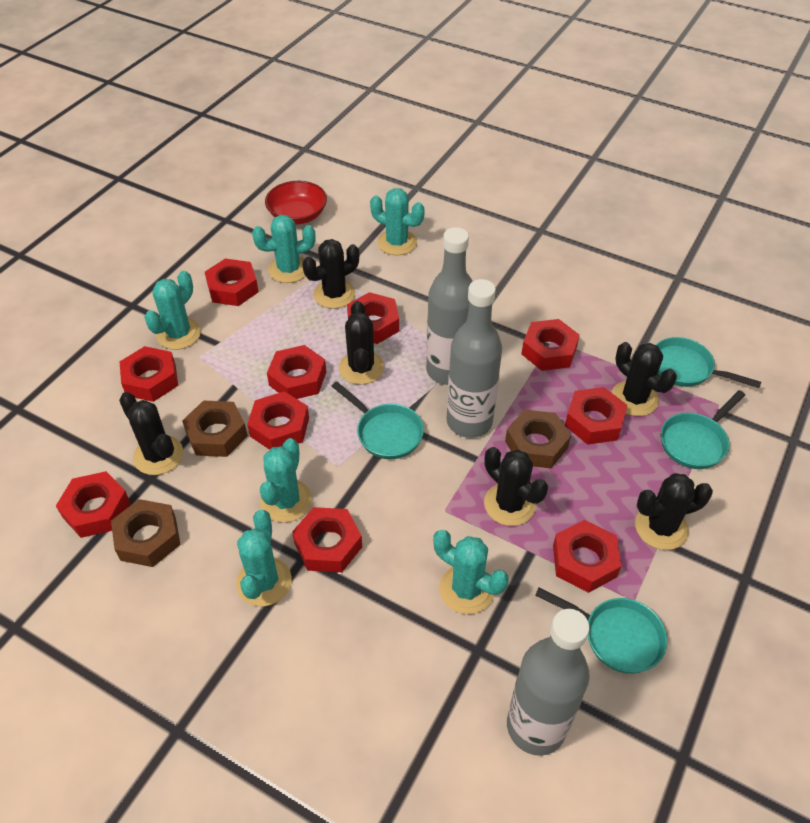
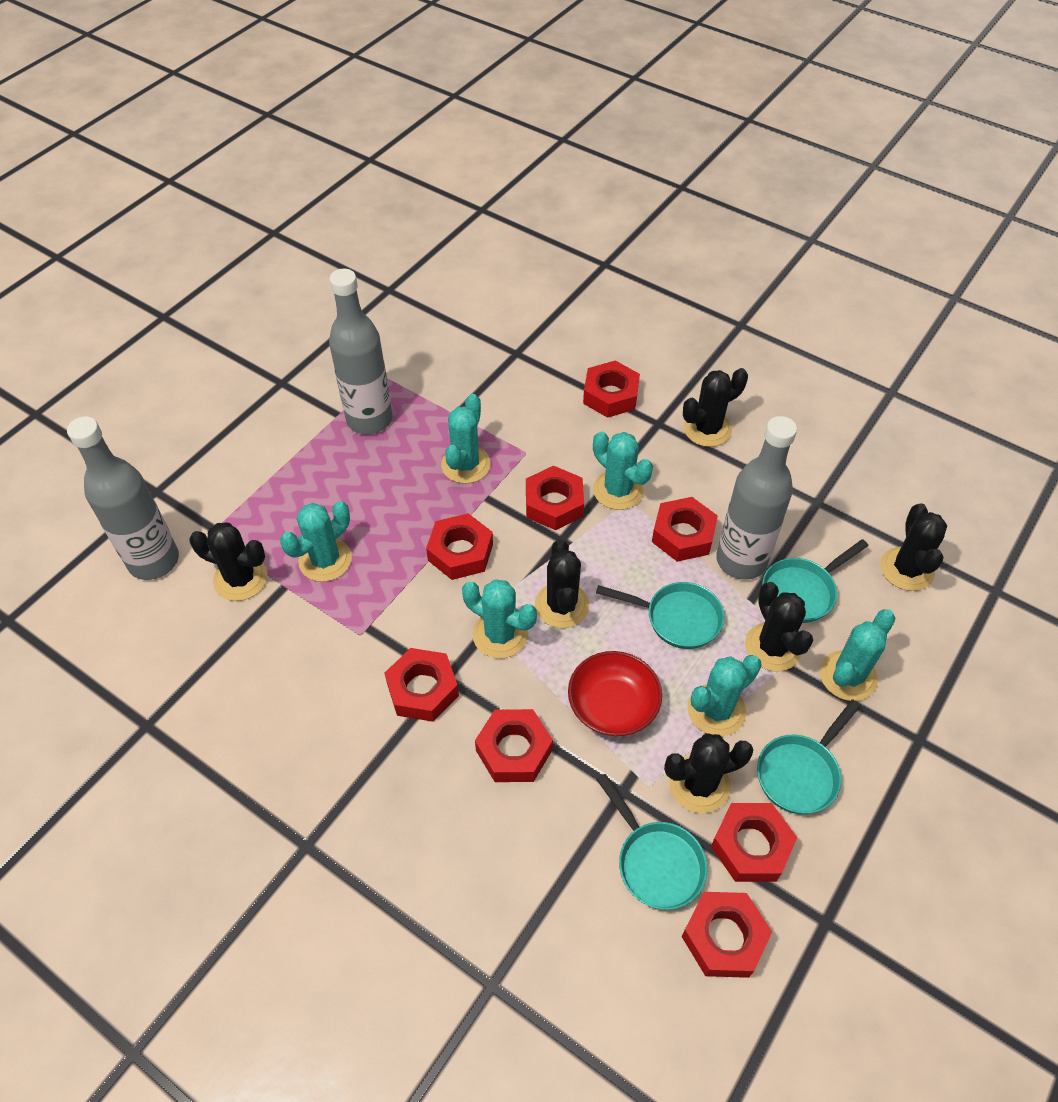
brown nut: [111,499,181,567] [182,400,248,457] [505,410,571,468] = 3 -> none = 0
red nut: [56,471,130,538] [120,346,178,402] [205,258,259,306] [247,391,309,450] [267,345,326,399] [292,507,362,573] [347,292,399,344] [521,319,580,371] [553,520,621,593] [565,387,627,445] = 10 -> [385,648,459,722] [426,513,493,580] [475,709,553,782] [526,466,584,530] [583,360,640,418] [652,497,718,562] [681,892,772,978] [711,803,797,882] = 8

